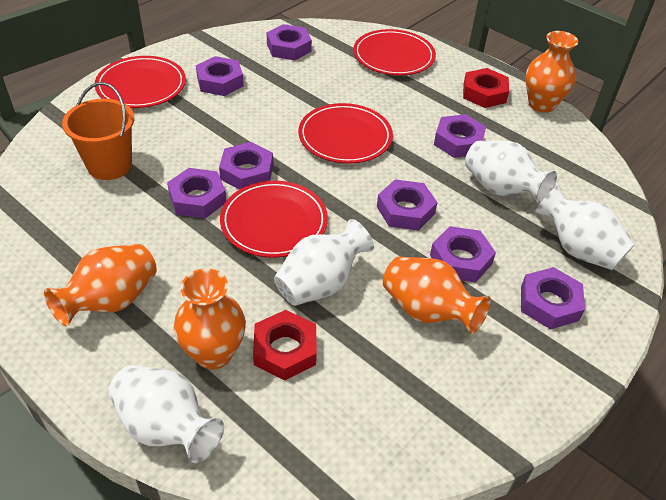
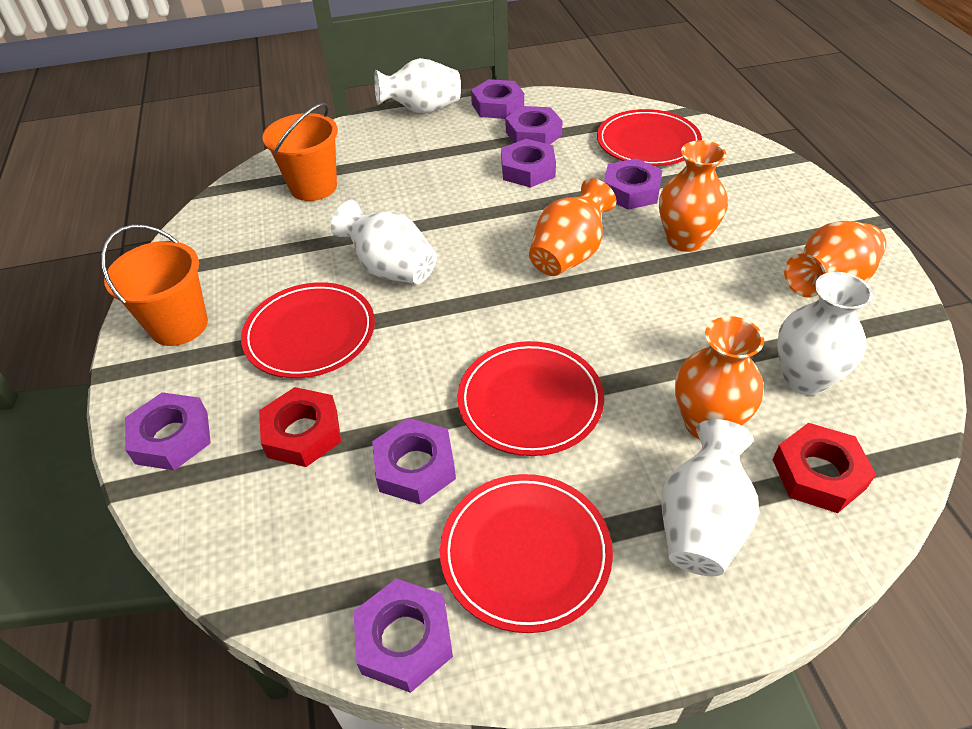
orange bucket: [62,82,134,180] = 1 -> [101,224,208,346] [262,103,338,201] = 2
purple nut: [167,168,226,218] [196,56,244,96] [219,142,273,190] [267,24,312,60] [377,179,438,230] [430,226,496,283] [434,114,486,158] [521,267,585,330] = 8 -> [125,392,211,471] [353,579,453,693] [372,418,456,505] [471,79,524,119] [501,139,556,188] [505,106,563,144] [604,158,662,210] = 7

